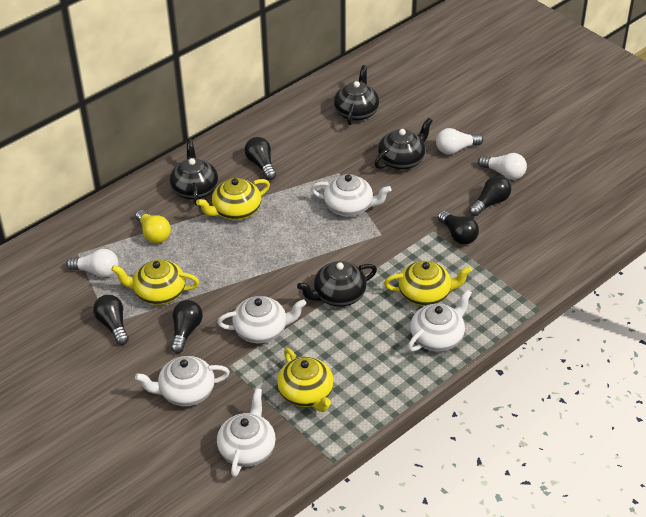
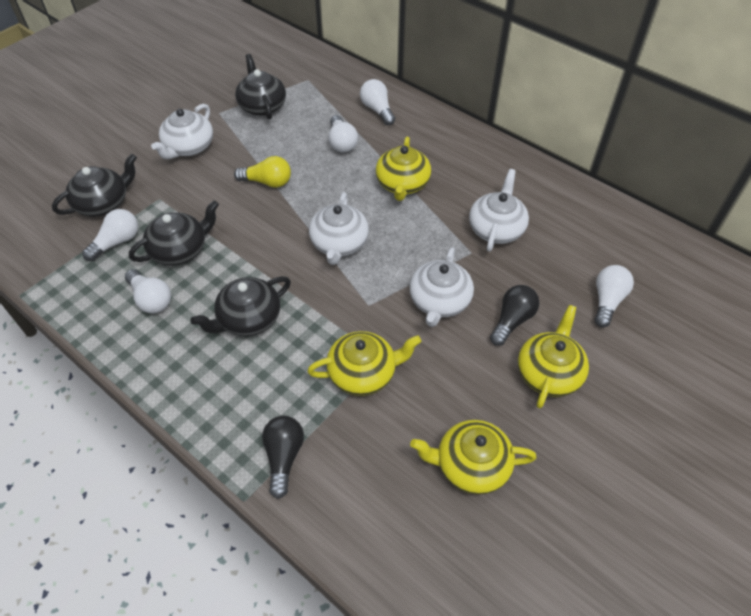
black light bulb: [93,295,129,345] [171,300,203,353] [245,137,276,180] [438,211,479,245] [469,175,511,216] = 5 -> [262,416,304,499] [490,285,539,346] = 2
white light bulb: [66,249,118,277] [436,128,483,154] [478,153,527,180] = 3 -> [82,209,138,261] [125,269,171,314] [328,115,358,153] [360,79,395,125] [595,265,634,327] = 5
white teapot: [135,356,230,406] [217,296,306,343] [217,388,276,477] [311,174,391,216] [408,289,472,352] = 5 -> [151,104,213,159] [309,192,369,265] [410,247,474,327] [469,169,529,252] = 4

